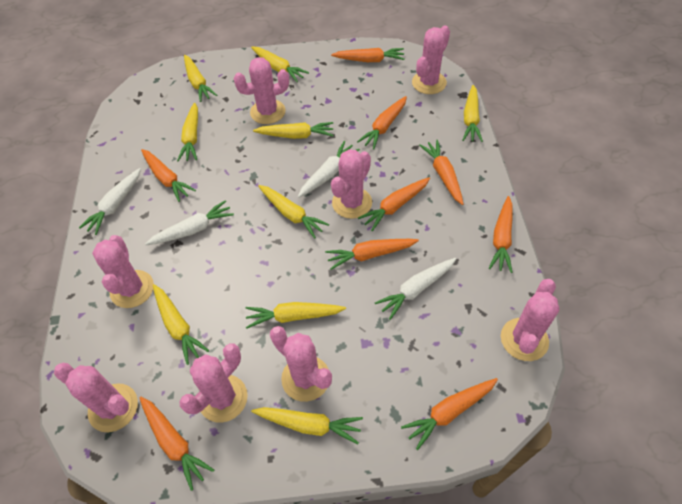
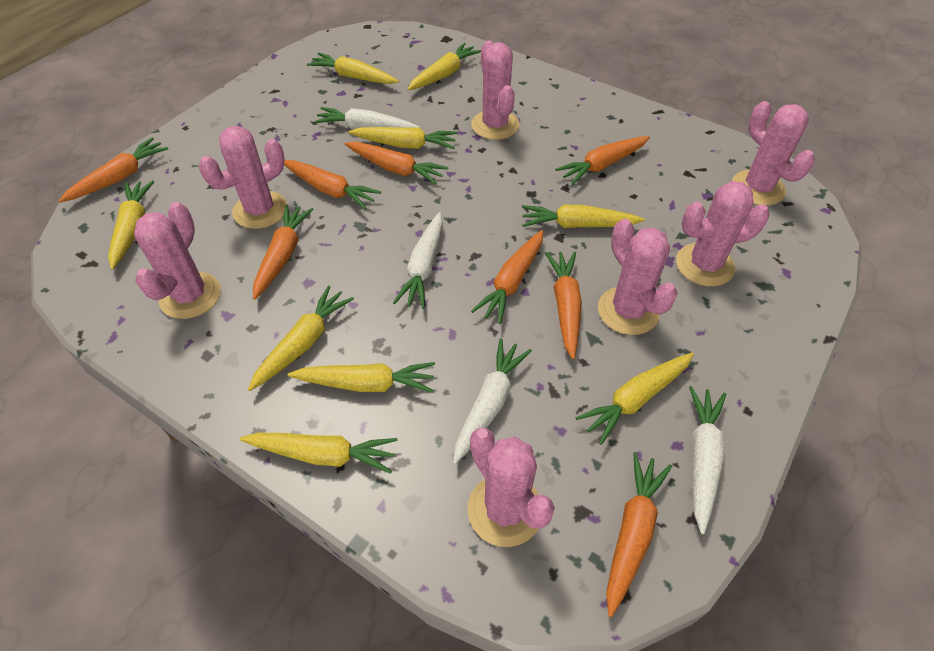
orange carrot: [140,397,214,491] [141,149,196,202] [325,239,419,270] [331,48,405,62] [357,96,407,149] [358,177,430,231] [401,378,498,450] [419,140,463,205] [489,196,513,273] = 9 -> [59,137,168,203] [253,205,313,300] [284,160,381,210] [345,142,448,185] [471,230,543,324] [545,252,582,359] [555,136,650,185] [606,452,672,617] = 8
pink cactus: [54,363,138,432] [92,235,154,308] [179,343,248,423] [234,57,289,124] [270,326,332,402] [331,149,372,219] [412,26,450,94] [501,279,559,361] = 8 -> [134,202,221,319] [199,126,287,229] [467,428,555,547] [471,41,519,140] [598,219,678,335] [676,181,770,287] [732,101,815,206] = 7

